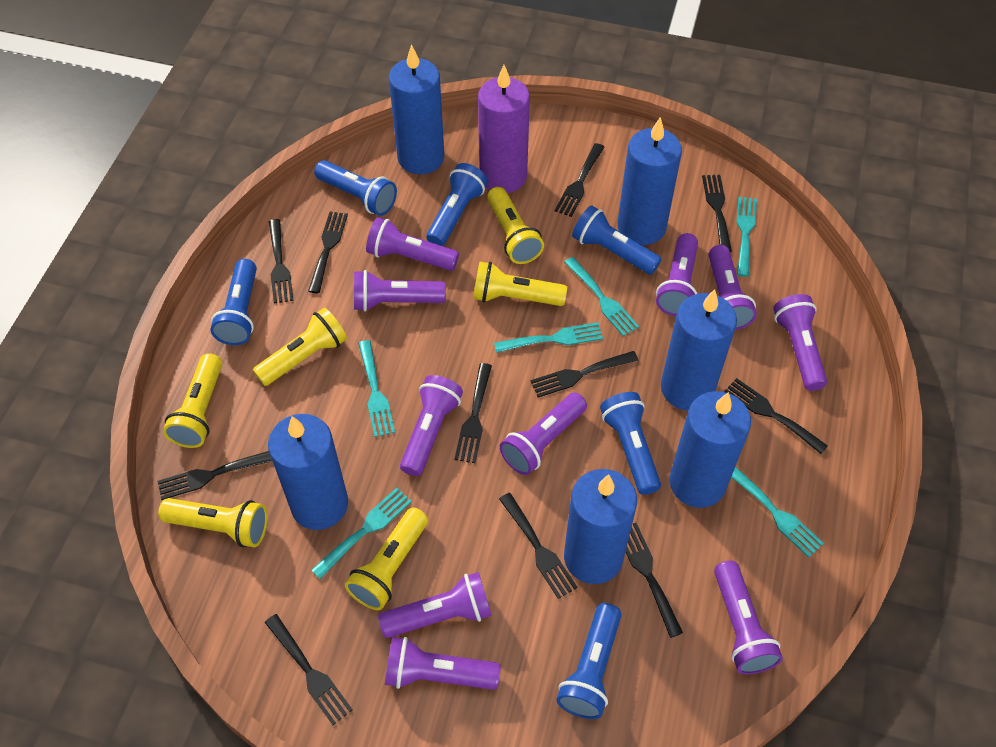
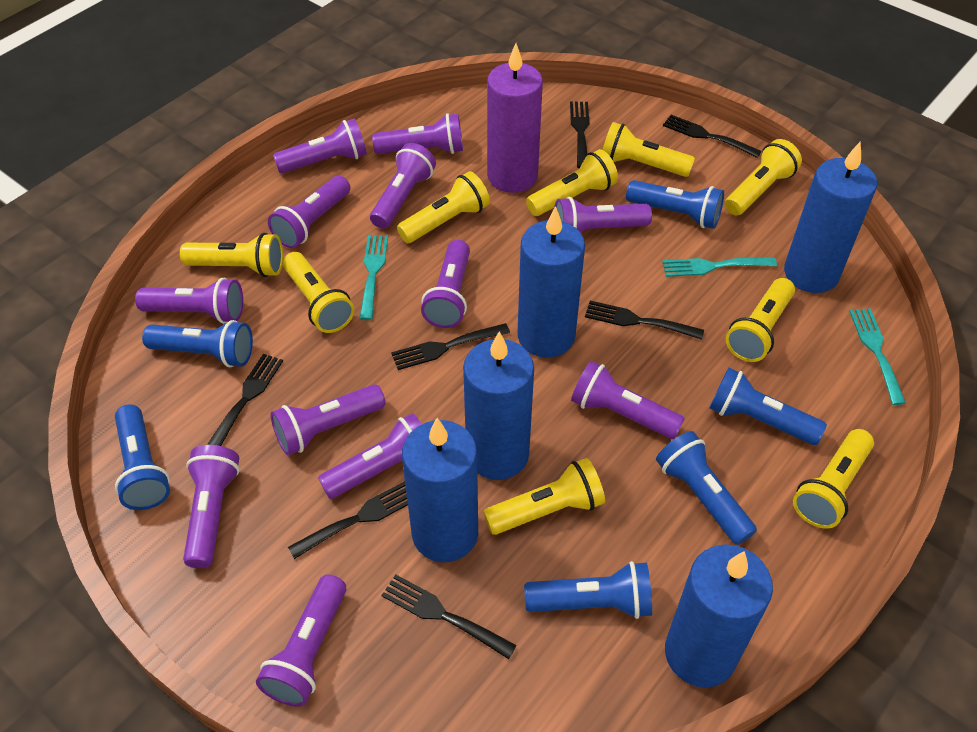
black fork: [158,451,272,500] [265,614,353,725] [269,219,293,304] [308,211,348,293] [454,363,492,463] [499,493,578,599] [531,351,638,397] [555,143,604,217] [626,523,683,638] [702,175,732,252] [724,378,828,454] = 11 -> [207,354,283,446] [288,481,408,559] [381,575,517,659] [391,323,510,370] [570,102,589,168] [585,301,704,340] [663,115,762,158] = 7
blue candle: [268,414,348,530] [389,44,444,174] [564,469,637,584] [617,117,682,245] [661,289,737,411] [670,391,751,508] = 6 -> [402,418,478,562] [463,331,534,480] [518,206,585,358] [665,544,773,688] [784,142,877,293] = 5
purple flashlight: [354,270,446,312] [366,217,459,271] [378,572,492,638] [385,637,501,690] [400,375,463,476] [500,393,587,475] [656,233,698,316] [708,245,757,330] [714,561,783,674] [773,294,827,391] = 10 -> [135,278,243,324] [183,445,240,568] [256,574,346,707] [268,176,350,248] [270,384,385,455] [273,118,367,173] [318,413,422,499] [370,143,436,229] [372,113,463,154] [421,240,470,328] [554,197,652,233] [571,361,685,439] = 12
turquoise fork: [311,488,412,579] [358,340,395,437] [494,322,603,353] [564,257,639,336] [731,466,824,557] [736,196,757,277] = 6 -> [359,235,388,320] [662,257,777,277] [849,308,906,405] = 3
yellow flashlight: [158,498,268,547] [163,353,222,448] [253,308,347,386] [345,507,428,610] [473,262,567,306] [487,187,544,264] = 6 -> [180,233,283,277] [283,252,354,333] [397,171,490,243] [483,458,605,535] [526,149,618,216] [603,122,695,177] [725,139,802,215] [726,278,795,362] [793,429,874,529] = 9

